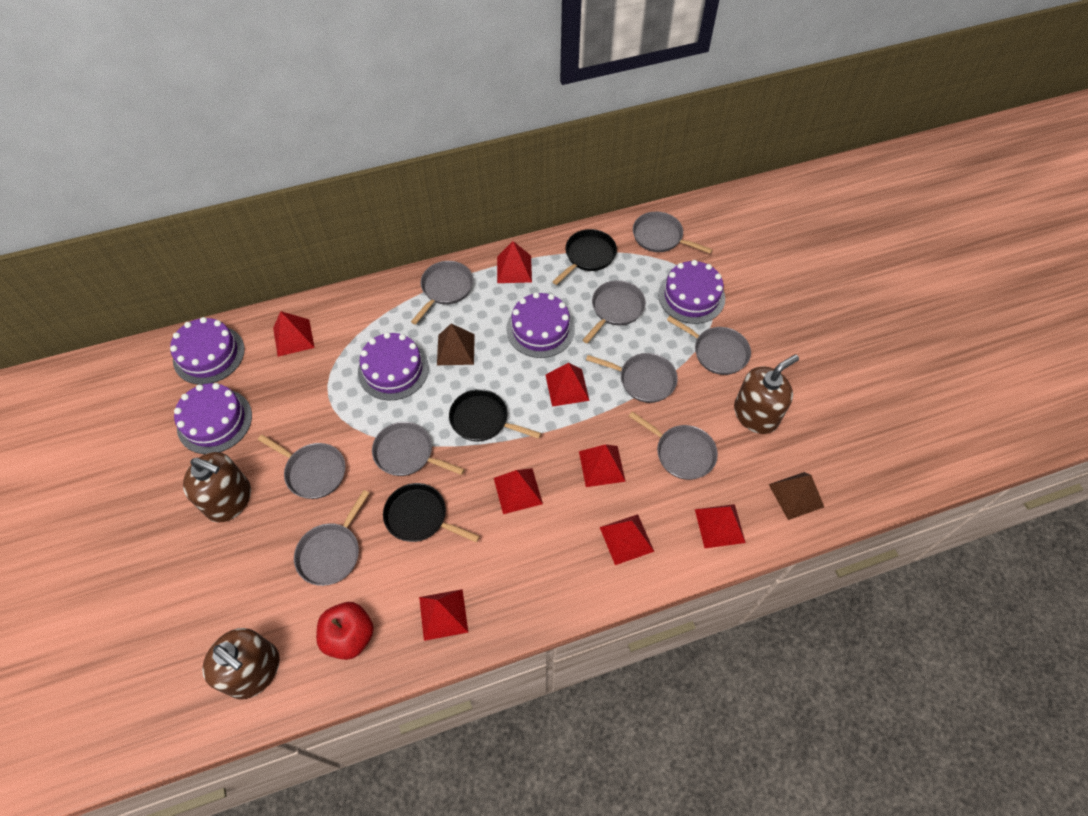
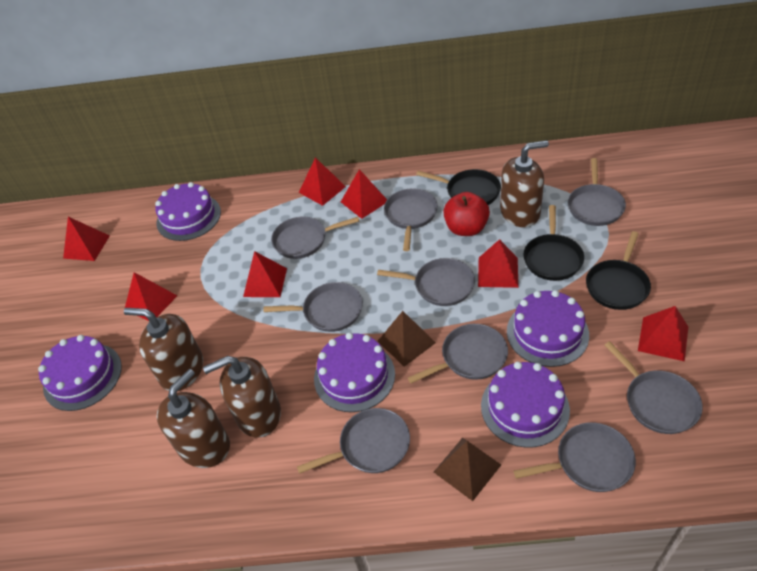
brown soap dispenser: [183,452,251,522] [202,628,280,700] [734,355,799,434] = 3 -> [124,308,203,391] [157,369,230,468] [203,356,281,438] [500,140,549,227] = 4
red pyramid: [273,311,315,357] [419,589,468,641] [494,468,543,514] [497,241,532,283] [545,363,590,407] [579,444,626,487] [600,514,654,565] [695,504,746,548] = 8 -> [63,217,110,261] [125,272,177,322] [243,251,287,297] [299,157,346,206] [341,169,387,219] [478,239,518,288] [638,306,688,361] = 7

